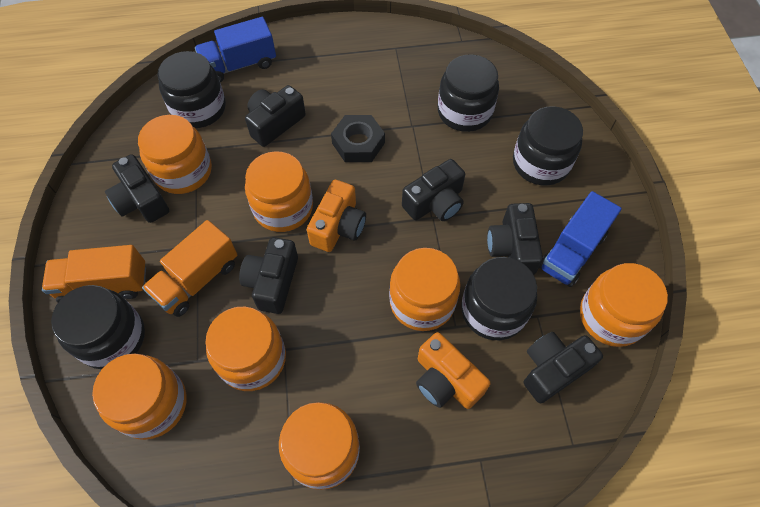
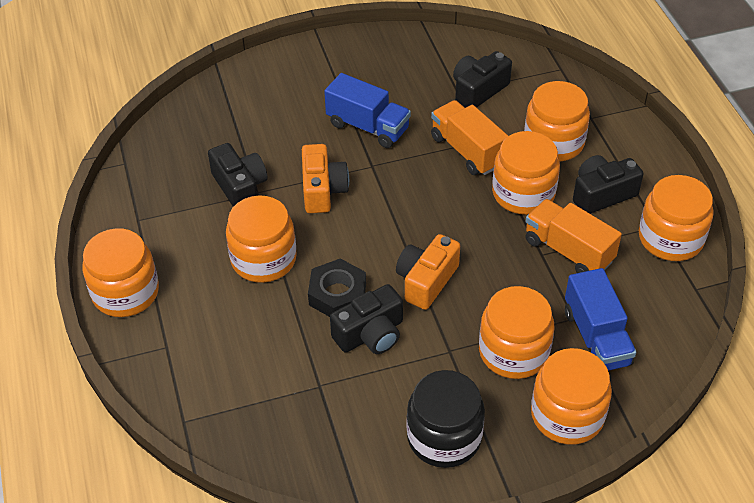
black camera: [105,154,169,223] [239,237,298,314] [245,85,306,147] [402,159,465,221] [487,203,543,275] [524,332,603,403] = 6 -> [208,143,267,207] [330,284,403,354] [453,51,512,108] [573,155,644,214] = 4
black jar: [51,285,145,369] [157,51,226,128] [438,55,499,132] [461,257,537,340] [513,106,583,186] = 5 -> [407,370,485,468] = 1

